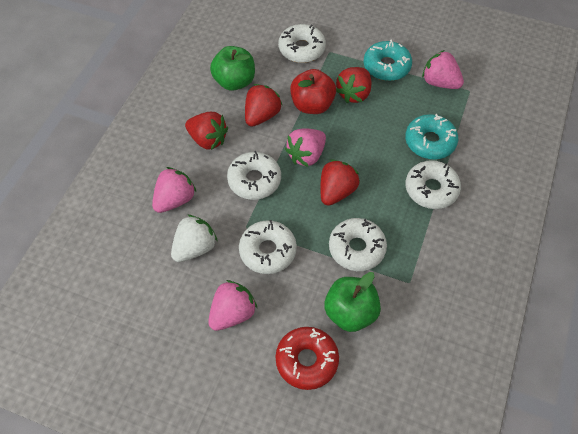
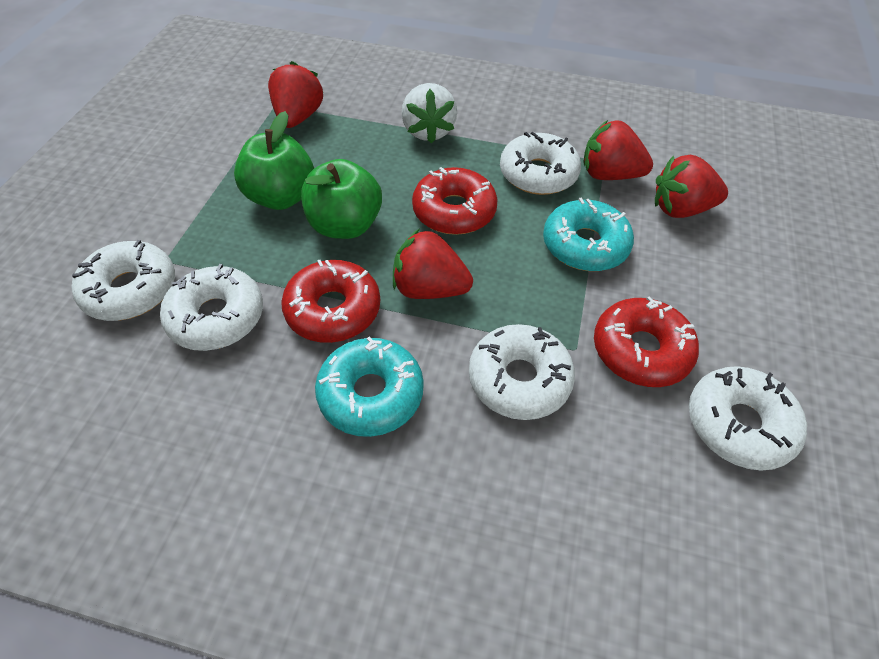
pink strawberry: [152,167,196,213] [208,280,257,331] [285,128,326,167] [422,50,464,89] = 4 -> none = 0
red apple: [290,69,336,114] = 1 -> none = 0
red donut: [276,327,339,390] = 1 -> [281,260,380,343] [412,167,497,235] [594,296,699,387] = 3

